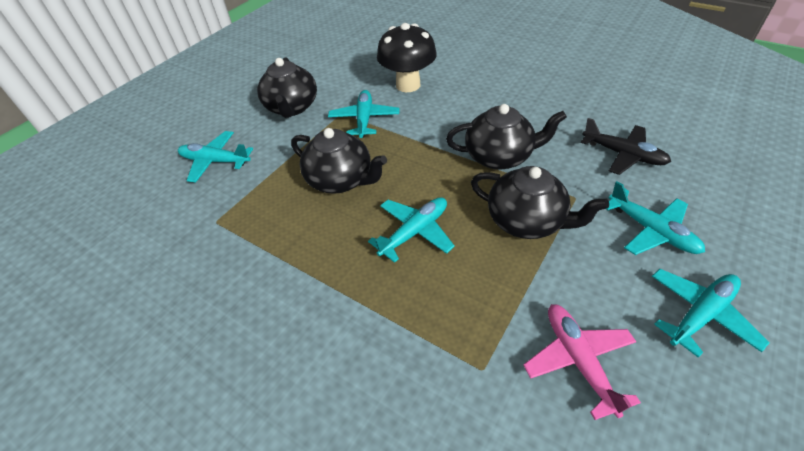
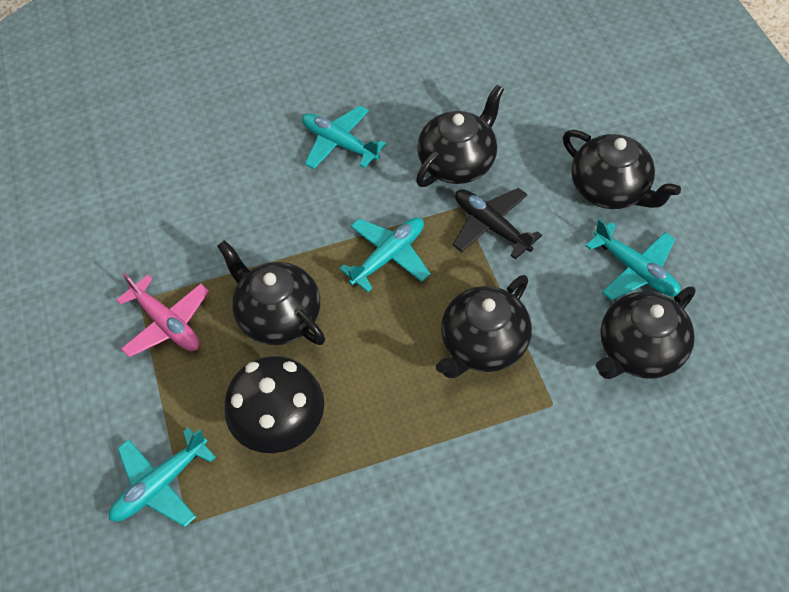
black teapot: [257,57,317,118] [291,128,387,194] [446,104,567,170] [471,166,609,239] = 4 -> [217,240,325,345] [416,85,504,187] [436,275,532,378] [563,130,681,209] [596,286,696,379] = 5
turquoise plane: [178,131,253,183] [328,90,399,138] [368,197,455,263] [606,181,705,255] [652,269,770,357] = 5 -> [109,427,216,527] [302,106,386,169] [339,217,430,292] [586,218,681,301] = 4

